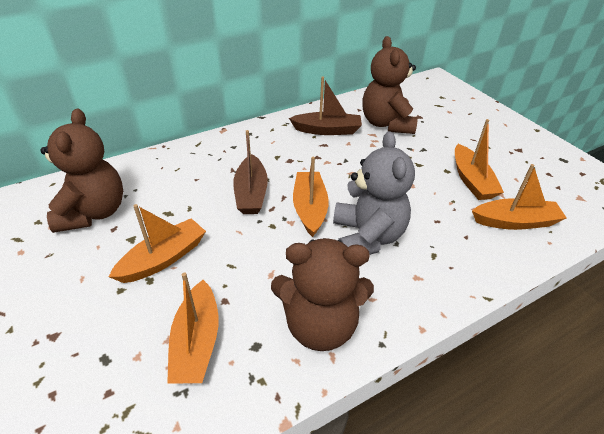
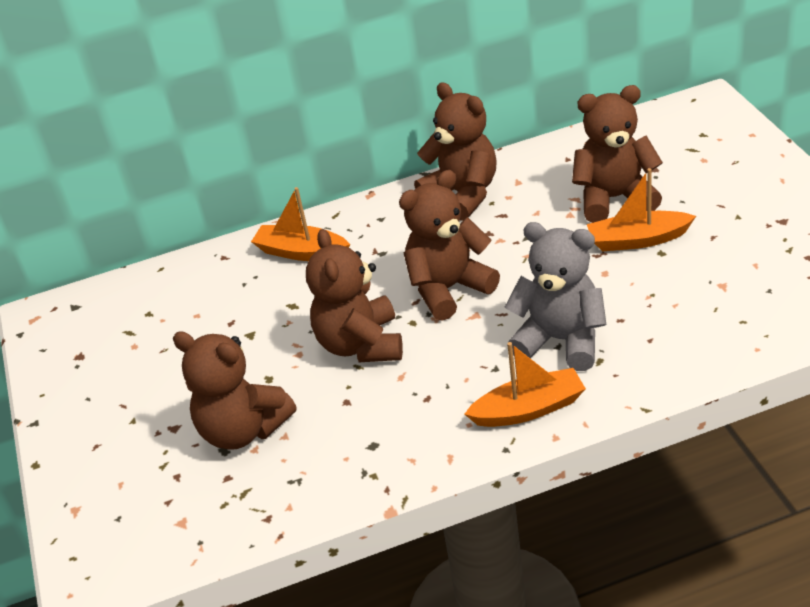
brown boat: [233,130,268,214] [289,76,362,135] = 2 -> none = 0
brown teddy bear: [40,109,123,233] [271,238,374,351] [362,36,418,134] = 3 -> [173,331,296,450] [306,229,403,362] [399,170,500,321] [414,83,497,221] [572,85,663,223] = 5
orange boat: [109,204,206,283] [167,272,219,384] [293,157,329,237] [455,119,504,200] [472,164,567,230] = 5 -> [251,187,350,261] [464,342,586,427] [587,168,696,252] = 3

